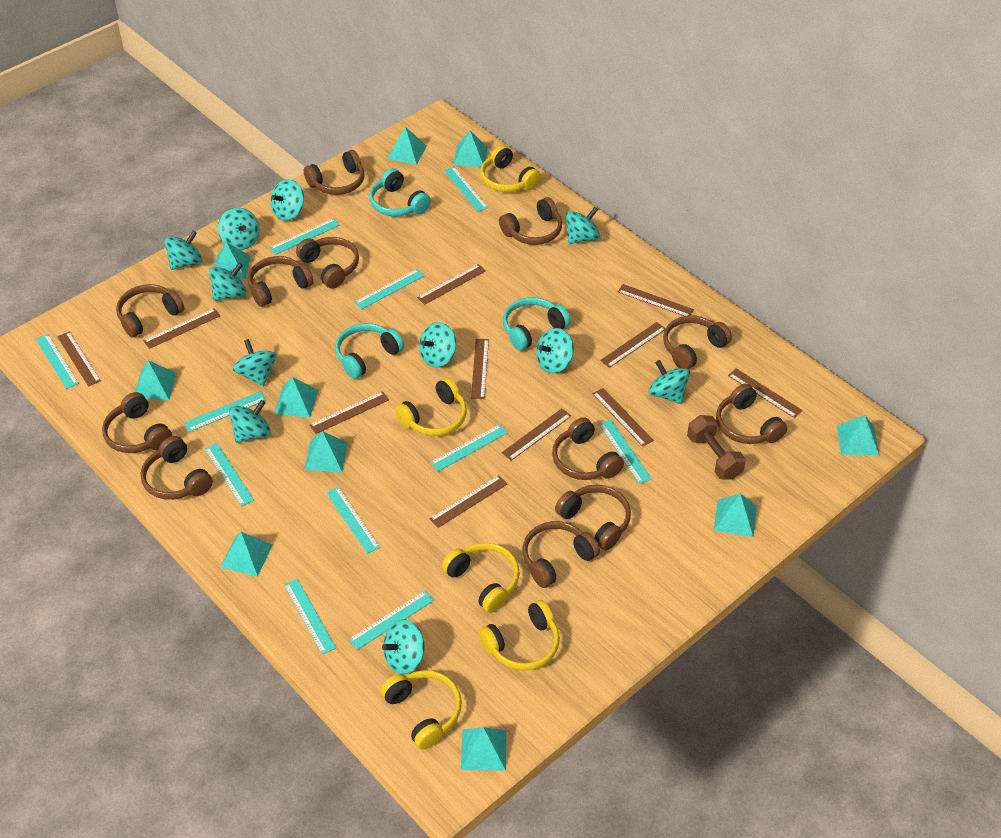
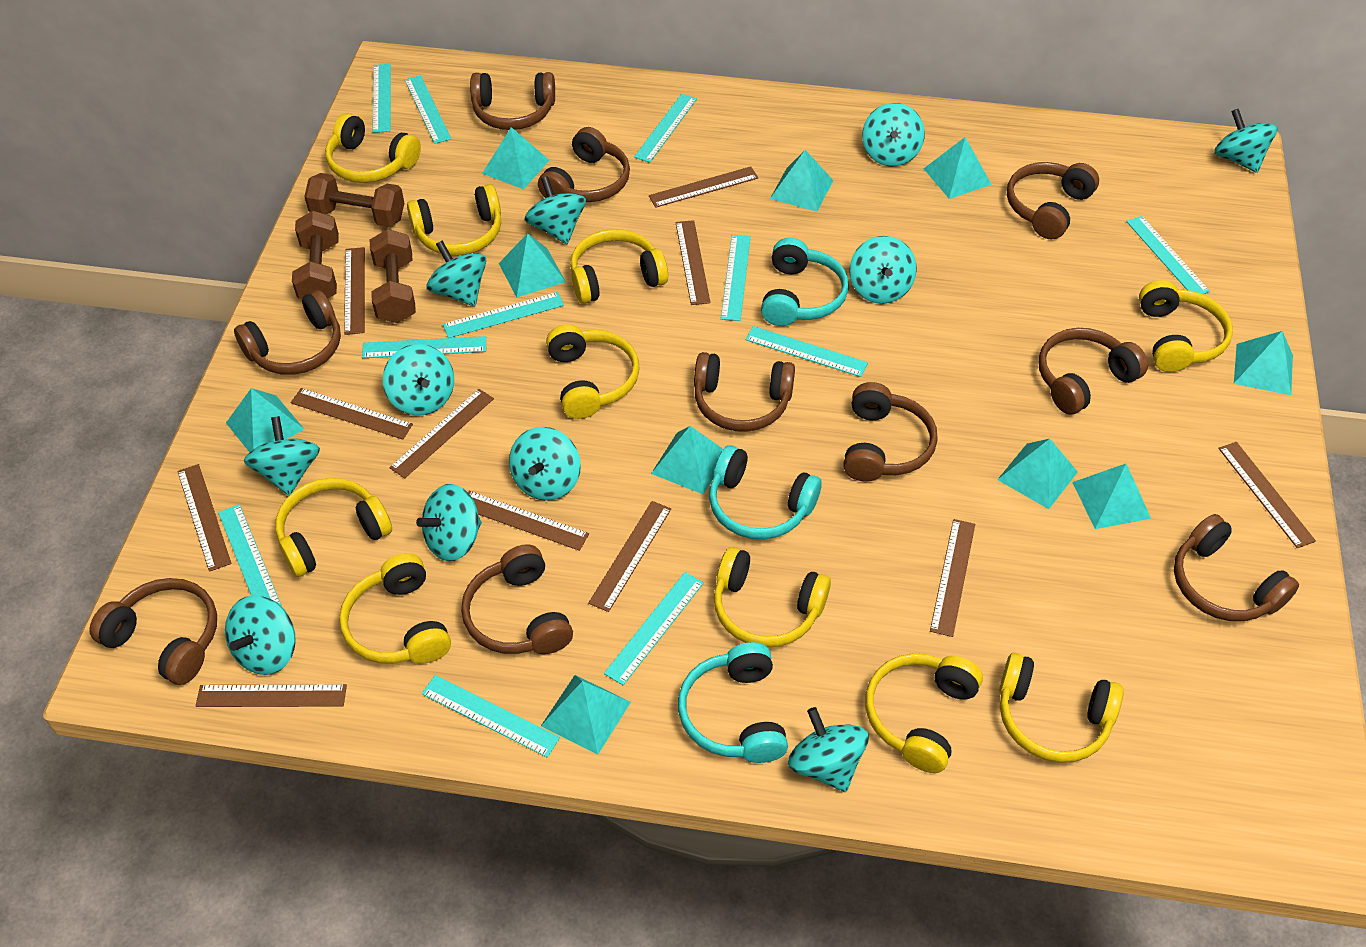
brown dumbbell: [687,415,746,480] = 1 -> [292,211,339,299] [304,173,404,227] [370,229,416,323] = 3
brown headphones: [102,392,172,453] [116,284,184,337] [141,436,213,500] [248,256,313,307] [296,237,359,289] [304,150,365,195] [499,197,562,245] [522,521,600,588] [552,417,624,480] [555,485,631,551] [663,315,732,370] [716,383,787,444] = 12 -> [89,578,217,685] [234,290,341,375] [461,544,573,654] [470,72,555,130] [538,127,630,202] [694,352,795,432] [843,382,938,482] [1007,162,1099,239] [1038,328,1148,415] [1174,514,1299,621] = 10
yellow headphones: [381,670,462,749] [395,377,467,436] [442,543,520,613] [479,600,560,671] [480,145,541,192] = 5 -> [276,478,392,577] [325,113,421,183] [339,553,451,664] [407,184,501,256] [546,324,640,419] [570,229,668,304] [714,547,831,647] [865,653,983,773] [999,653,1124,763] [1139,280,1233,372] = 10

